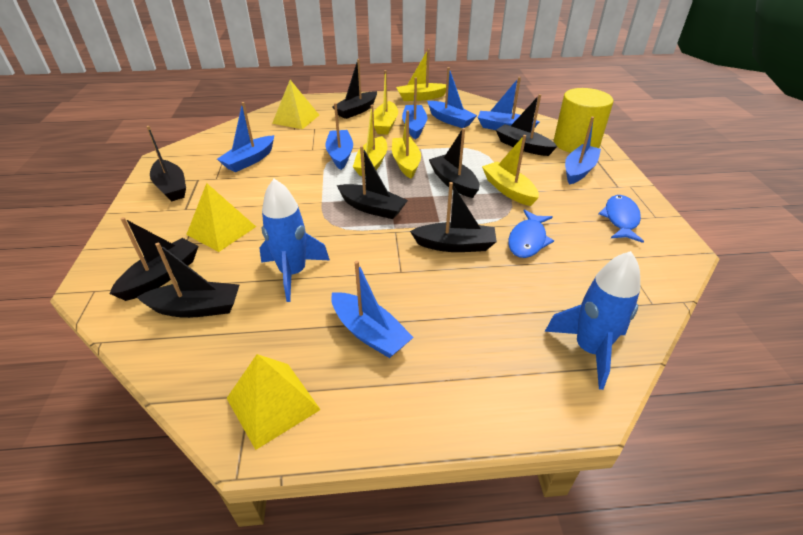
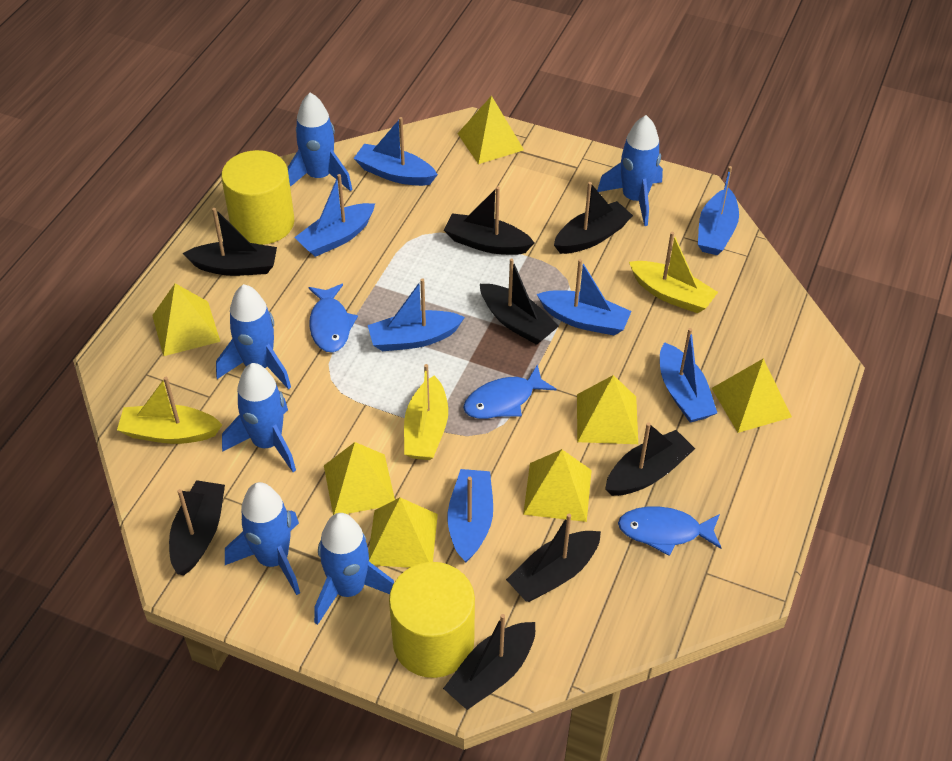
blue fish: [508,209,554,258] [599,195,644,243] = 2 -> [308,284,358,353] [463,364,557,419] [618,507,721,556] = 3
blue rocket: [260,179,330,302] [545,251,640,390] = 2 -> [216,284,291,390] [222,363,296,472] [225,482,300,595] [288,93,352,191] [314,513,394,625] [597,115,663,226] = 6
yellow boat: [353,105,387,176] [374,70,398,135] [392,110,421,179] [396,49,446,101] [482,135,539,206] = 5 -> [117,377,222,444] [404,364,448,460] [629,232,718,313] = 3
yellow cylinder: [554,88,613,153] = 1 -> [221,150,294,245] [389,562,475,678] = 2
yellow pyramid: [186,183,256,252] [227,354,321,450] [272,80,319,129] = 3 -> [152,283,220,356] [324,442,395,515] [369,498,438,568] [457,96,524,164] [523,449,592,522] [577,375,638,444] [712,359,792,433] = 7

